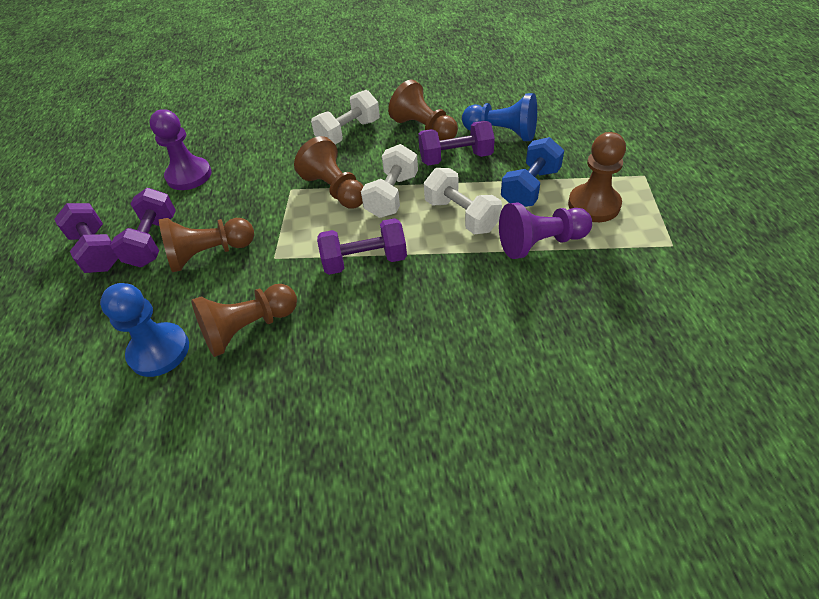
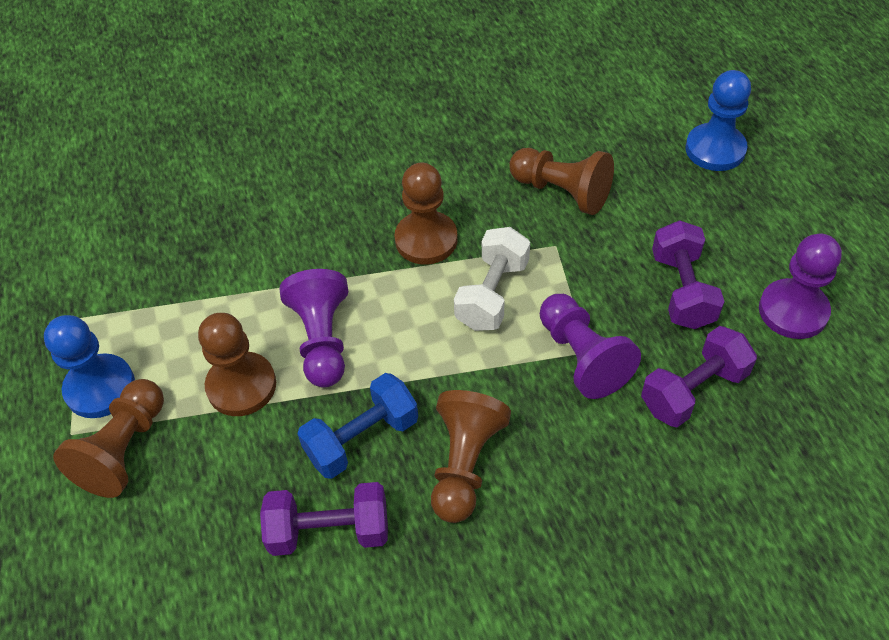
purple dumbbell: [54,203,118,273] [110,188,176,267] [317,218,407,275] [418,121,495,166] = 4 -> [260,482,388,556] [641,326,757,427] [652,220,724,329] = 3
purple pawn: [149,109,212,190] [499,203,592,259] = 2 -> [280,269,349,388] [540,294,641,399] [759,234,842,339] = 3
white dumbbell: [311,90,380,145] [361,144,418,218] [424,168,502,234] = 3 -> [454,227,530,331] = 1

